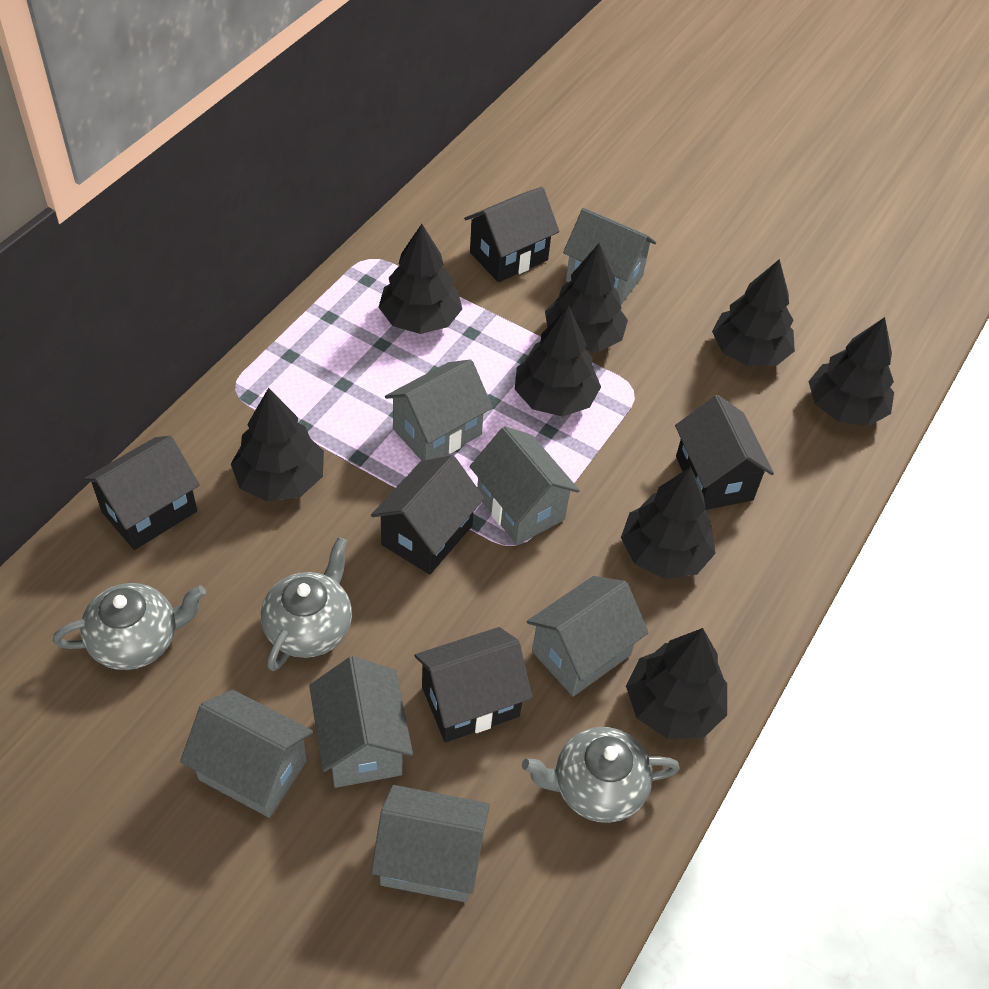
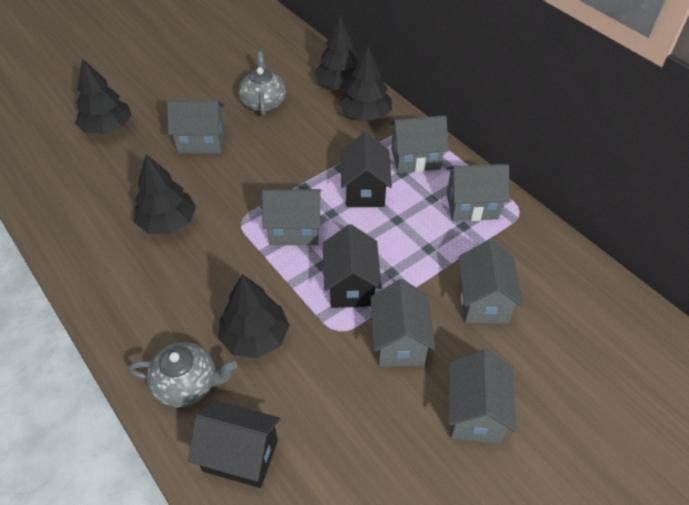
black house: [83,436,200,550] [371,455,484,575] [414,627,532,742] [464,187,559,282] [675,395,774,510] = 5 -> [188,400,281,488] [323,224,382,308] [341,132,392,207] = 3
black tree: [231,388,324,502] [378,224,462,334] [515,305,601,417] [545,243,628,352] [621,467,716,579] [626,628,727,739] [712,259,795,366] [808,317,894,426] = 8 -> [76,58,131,134] [134,154,196,234] [218,274,290,358] [315,17,360,89] [339,47,392,121] = 5
grey teapot: [53,583,206,670] [261,537,352,671] [522,727,680,823] = 3 -> [128,342,237,407] [239,52,286,116] = 2

